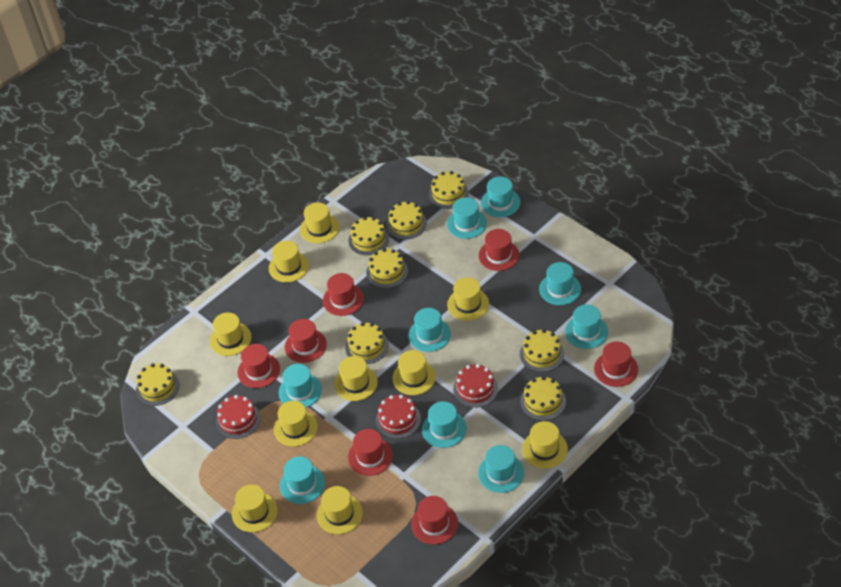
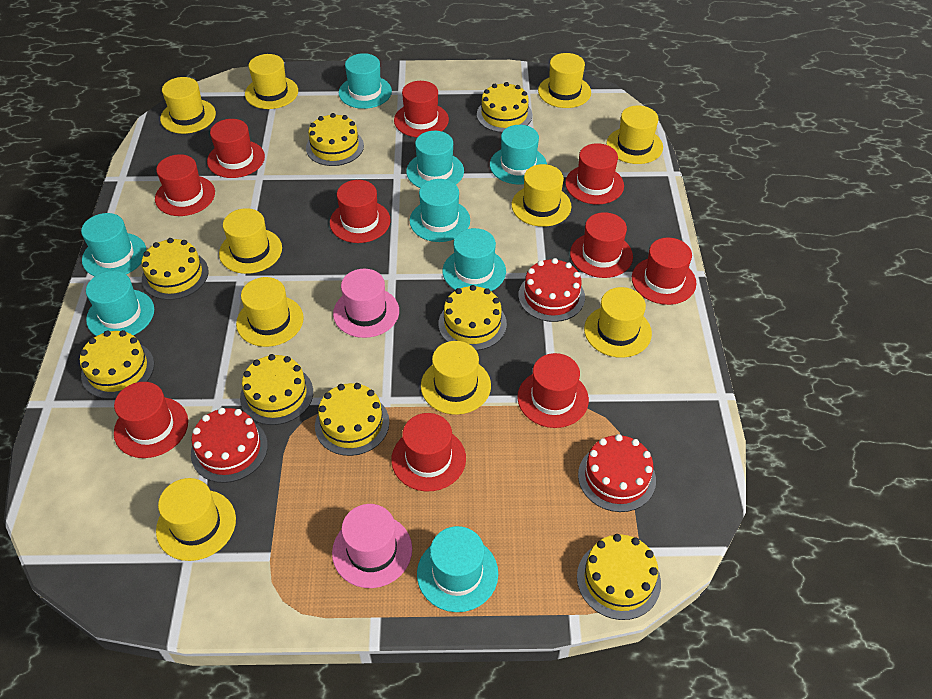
pink hat: none = 0 -> [332,504,412,588] [333,269,399,338] = 2
red hat: [237,344,280,388] [285,319,327,363] [323,273,364,316] [348,429,393,476] [411,496,458,545] [479,229,519,271] [594,341,638,387] = 7 -> [114,382,188,458] [155,154,215,216] [207,119,265,178] [330,180,391,243] [391,413,466,491] [394,81,449,137] [517,353,589,428] [565,143,624,204] [570,212,633,278] [632,238,696,305] = 10
turquoise hat: [279,364,322,408] [280,456,325,504] [408,308,451,352] [422,401,467,448] [447,197,487,239] [478,445,524,493] [481,176,520,217] [539,262,581,305] [565,304,608,349] = 9 -> [81,213,146,276] [86,271,154,336] [339,53,392,109] [406,131,464,188] [410,179,470,242] [417,526,498,612] [443,228,506,291] [490,125,547,184] = 8

